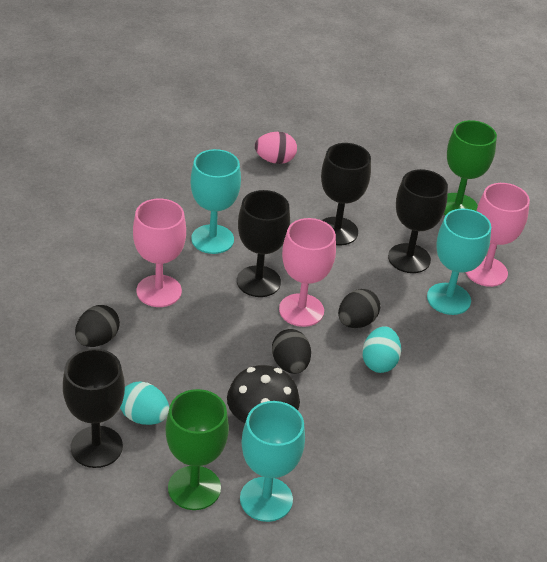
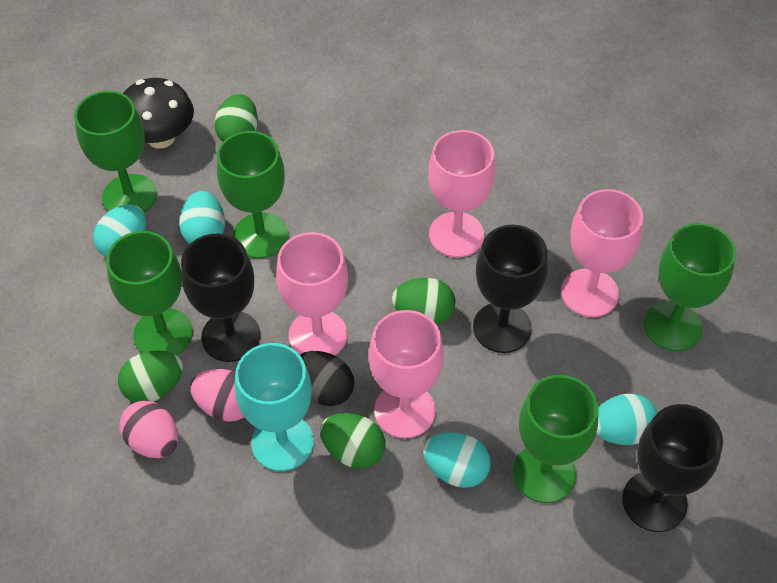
black egg: [75,305,120,347] [272,329,311,374] [338,289,380,328] = 3 -> [300,351,355,406] = 1
black goblet: [63,348,125,468] [237,190,290,297] [321,143,371,245] [388,169,448,273] = 4 -> [181,233,260,362] [473,225,548,353] [622,404,723,532] = 3
green egg: none = 0 -> [118,350,183,402] [214,94,258,142] [320,413,385,469] [392,278,455,325] = 4
green goblet: [166,389,229,510] [444,120,497,216] = 2 -> [74,91,157,213] [106,231,193,355] [217,131,288,258] [513,375,599,503] [643,223,736,351] = 5
pink egg: [255,132,297,164] = 1 -> [119,400,178,458] [190,369,244,422] = 2
pink goblet: [133,199,186,307] [279,218,336,327] [466,183,530,287] = 3 -> [276,232,348,355] [369,310,444,439] [428,130,496,258] [561,189,643,317] = 4
turquoise egg: [120,382,169,425] [362,326,401,373] = 2 -> [93,204,146,257] [179,191,225,244] [423,432,491,488] [596,394,657,445] = 4
turquoise goblet: [191,149,241,254] [240,401,305,522] [427,209,491,315] = 3 -> [235,343,314,471] = 1

